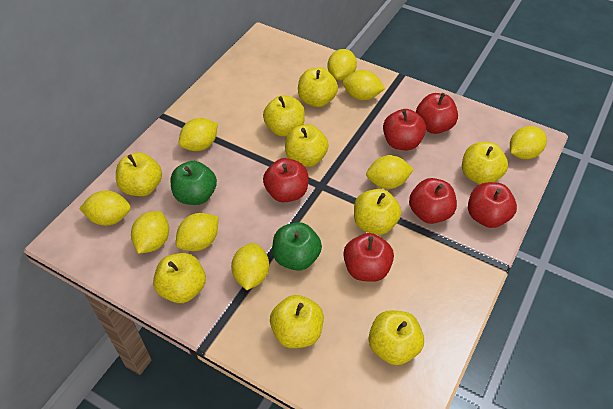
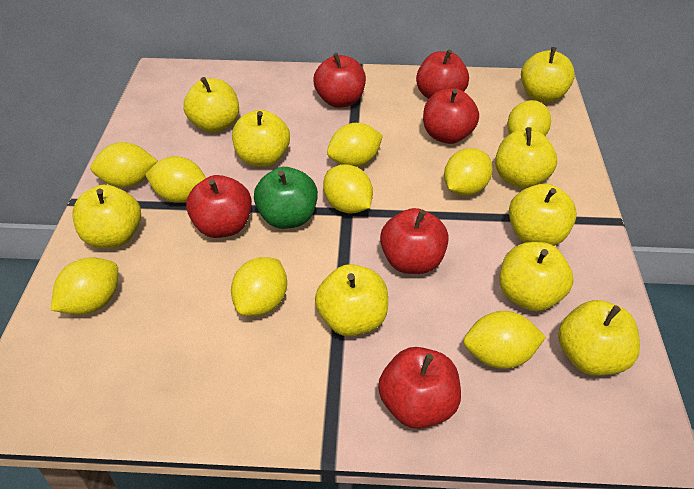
green apple: [170,161,217,205] [272,222,322,271] = 2 -> [254,167,318,229] = 1

